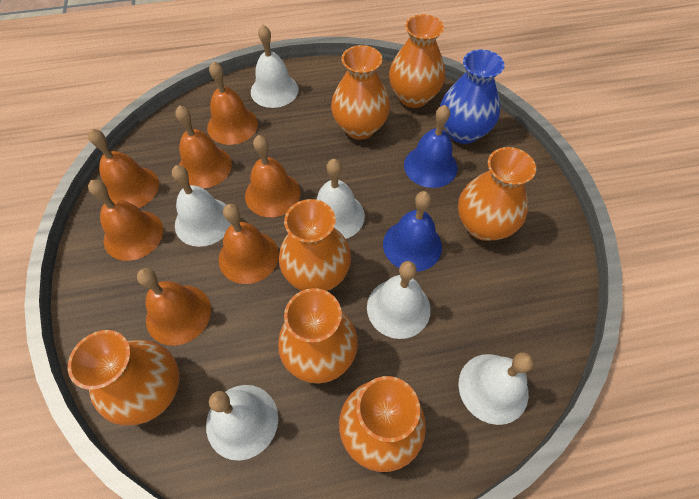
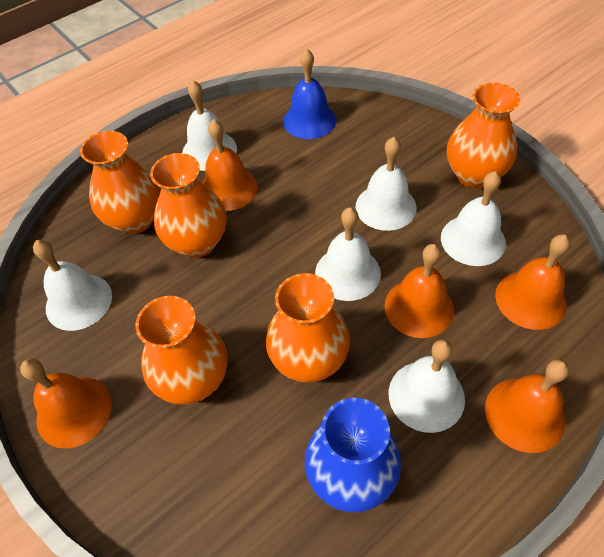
blue bell: [383,191,442,272] [404,105,457,188] = 2 -> [283,49,336,139] = 1
orange bell: [88,129,159,208] [88,180,163,261] [137,268,211,346] [175,105,232,188] [207,61,258,145] [219,204,279,284] [245,135,301,217] = 7 -> [20,358,112,449] [203,119,258,211] [384,244,454,338] [485,359,569,453] [495,234,570,330] = 5
orange vase: [68,330,180,425] [278,288,358,384] [279,199,351,291] [331,45,390,139] [339,376,426,472] [389,14,446,108] [458,147,536,241] = 7 -> [80,131,161,234] [135,296,228,405] [150,153,227,258] [266,273,350,382] [447,83,521,188] = 5

